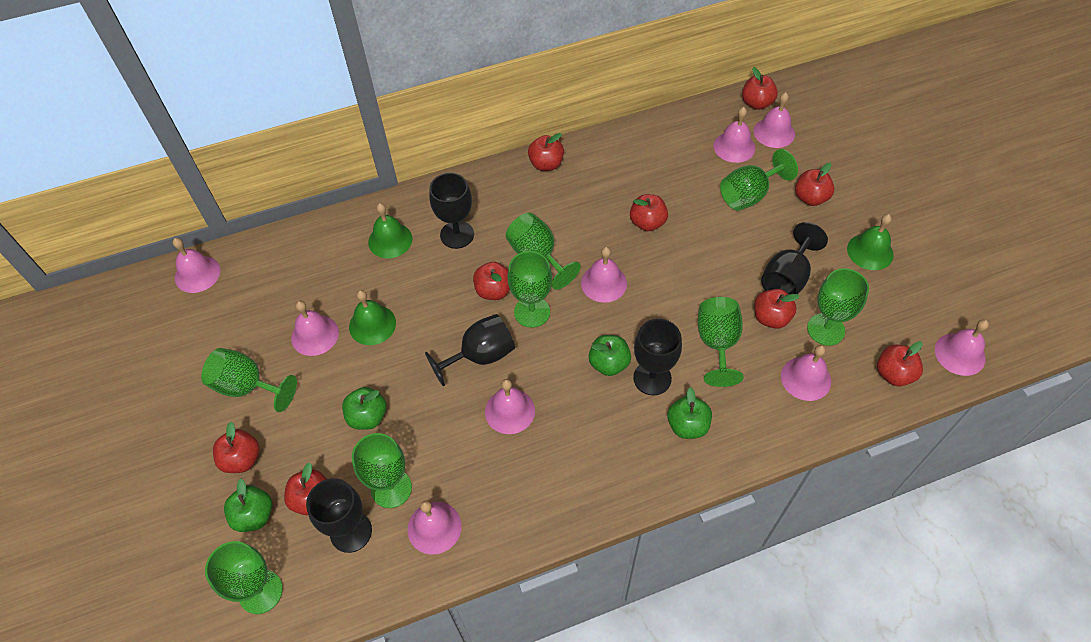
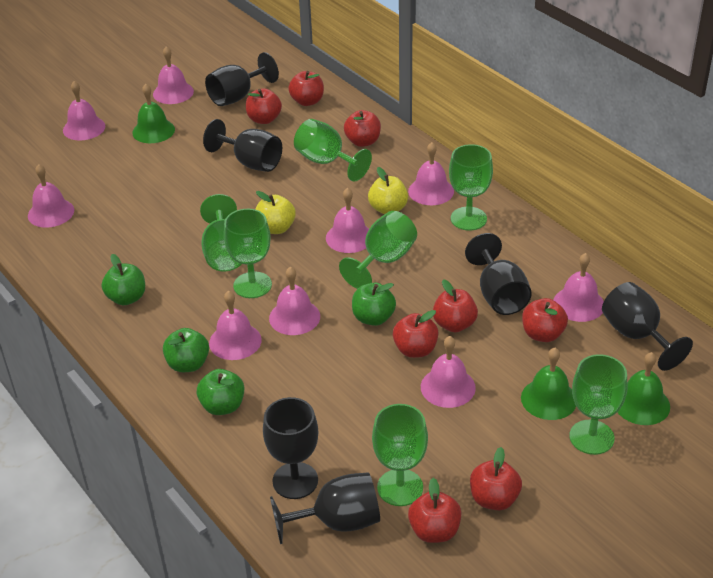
black goblet: [306,478,372,553] [425,314,515,386] [429,173,474,249] [633,319,682,395] [761,222,828,294] = 5 -> [203,119,282,172] [205,52,279,106] [263,397,318,499] [270,472,380,544] [465,233,532,315] [602,282,693,371] = 6
green goblet: [201,348,297,412] [205,541,283,614] [352,433,412,508] [506,213,581,290] [507,251,552,328] [698,297,744,387] [720,149,798,211] [807,268,869,346] = 8 -> [200,194,241,272] [224,209,272,298] [294,119,372,181] [339,211,417,289] [372,404,428,506] [449,144,493,231] [569,354,628,455] = 7
red apple: [213,422,260,473] [284,463,326,516] [473,262,510,300] [528,133,564,171] [630,194,668,231] [742,67,778,110] [754,289,800,329] [795,163,835,206] [877,341,923,386] = 9 -> [246,88,282,124] [288,71,324,106] [344,110,381,147] [393,310,439,358] [408,478,461,543] [433,279,478,332] [470,447,522,510] [522,298,568,342] = 8
yellow apple: none = 0 -> [255,191,296,234] [368,167,408,214] = 2

